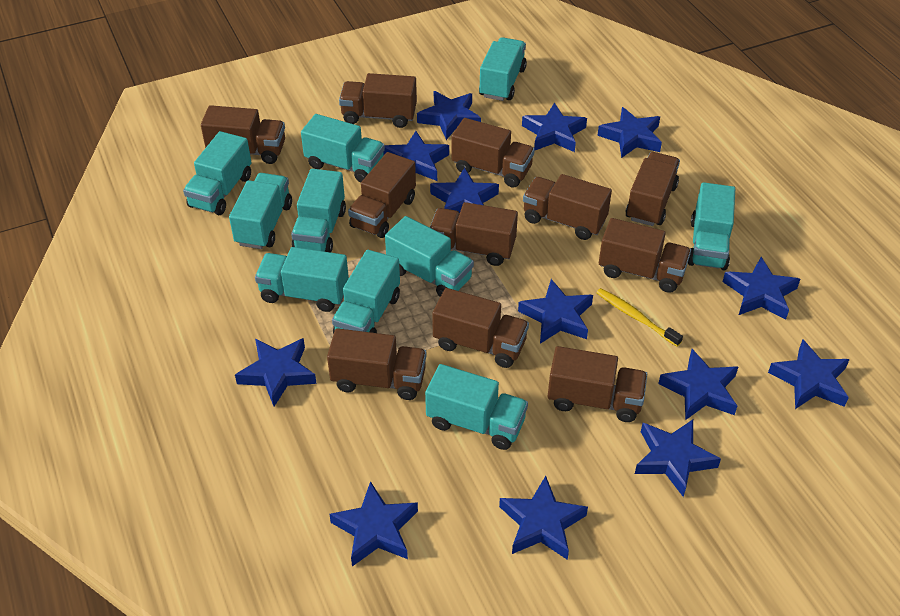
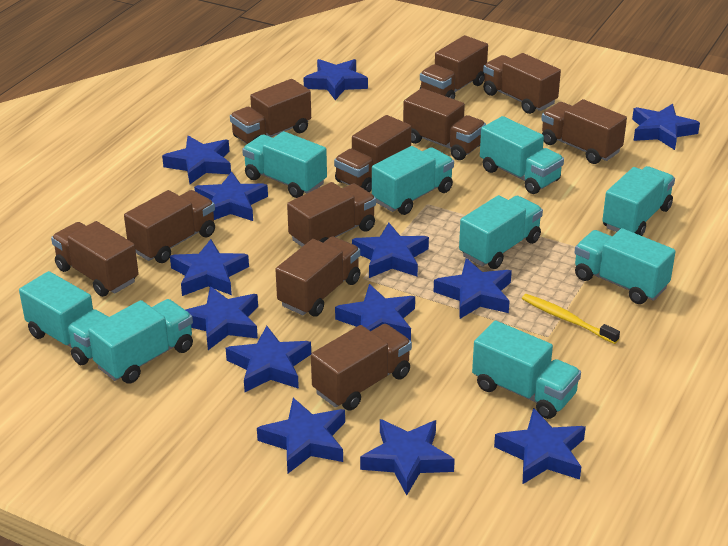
turquoise truck: [183,131,252,215] [229,173,292,249] [255,247,349,312] [291,169,346,252] [301,114,385,182] [332,250,400,334] [385,216,474,297] [425,364,528,450] [479,37,527,101] [688,182,735,270] = 10 -> [19,271,108,365] [88,299,193,384] [242,131,327,198] [372,146,454,215] [459,195,543,269] [472,320,581,419] [480,116,564,194] [575,228,676,304] [602,166,675,236] = 9

